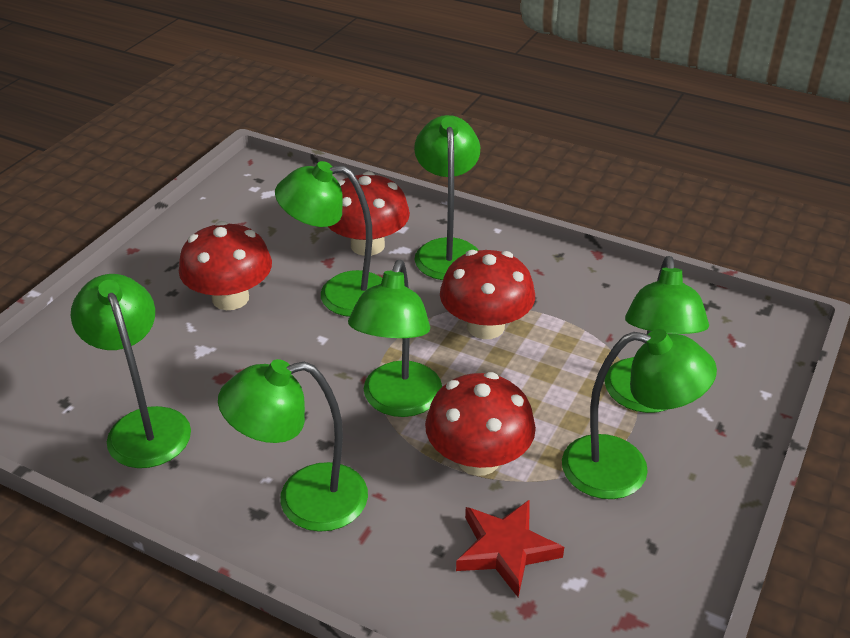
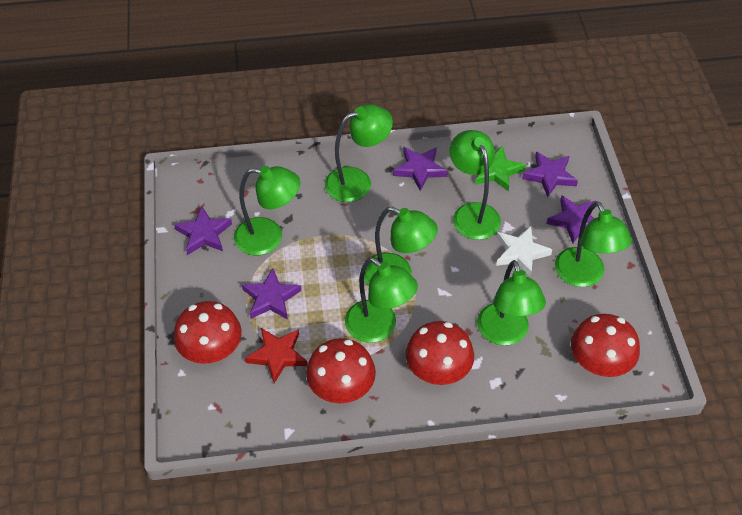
green star: none = 0 -> [475,145,526,191] = 1
purple star: none = 0 -> [174,207,232,255] [242,268,301,320] [393,147,448,191] [522,151,578,197] [547,195,596,244] = 5
white star: none = 0 -> [496,226,552,277] = 1

